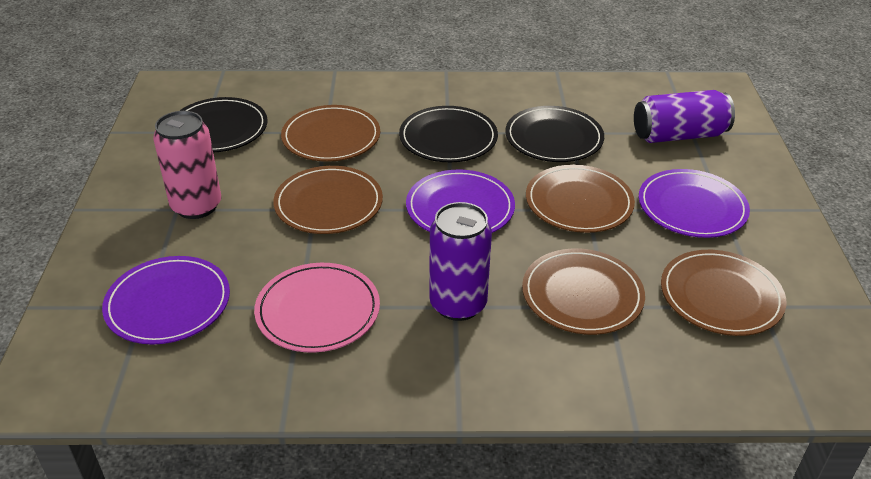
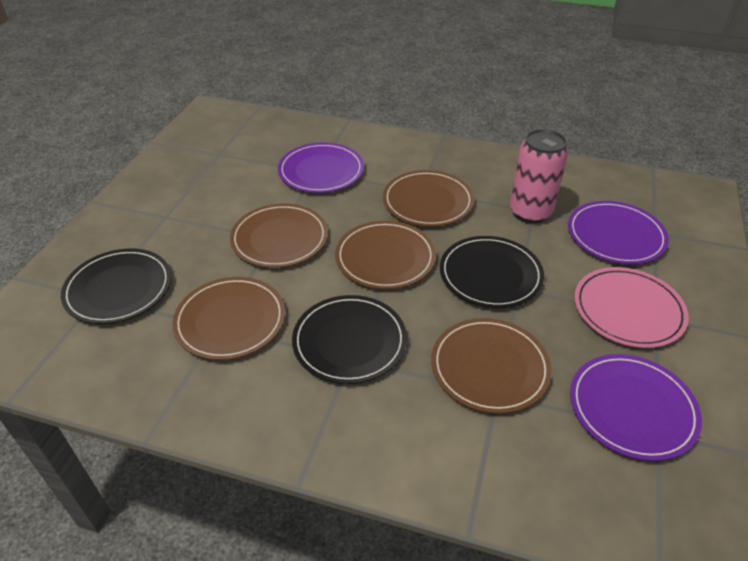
purple can: [429,202,492,321] [634,90,735,143] = 2 -> none = 0

